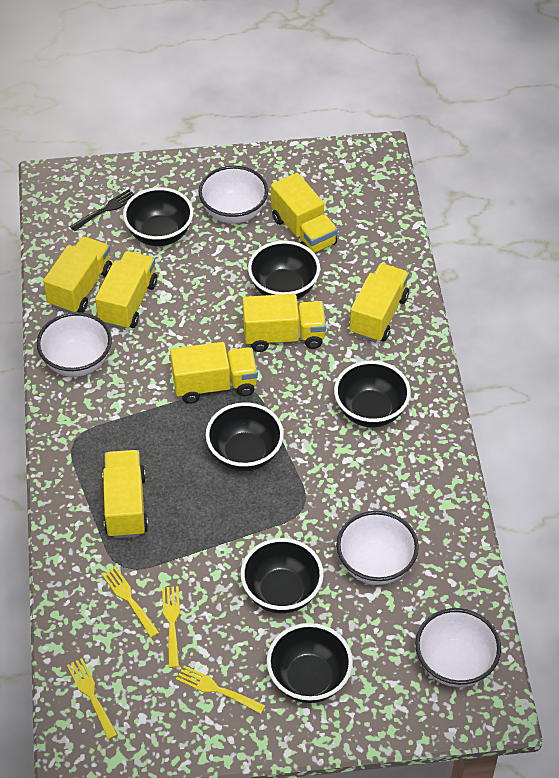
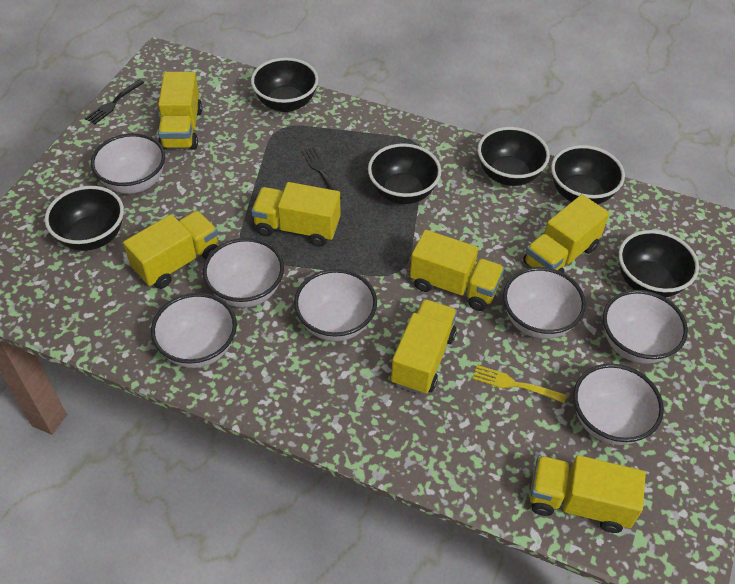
black fork: [70,189,135,231] = 1 -> [85,79,144,124] [301,147,342,199] = 2
white bowl: [37,312,112,377] [198,166,268,224] [336,511,419,585] [415,608,501,687] = 4 -> [91,133,165,194] [151,293,237,368] [203,238,284,308] [294,269,377,341] [503,267,586,339] [573,364,664,445] [603,290,688,364] = 7
yellow fork: [67,658,117,739] [101,566,159,638] [162,586,180,668] [176,665,266,714] = 4 -> [472,365,567,403] = 1

